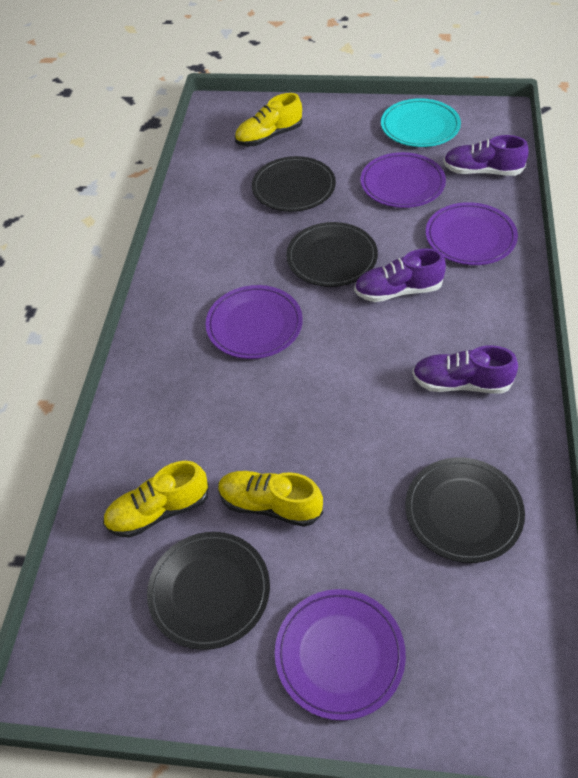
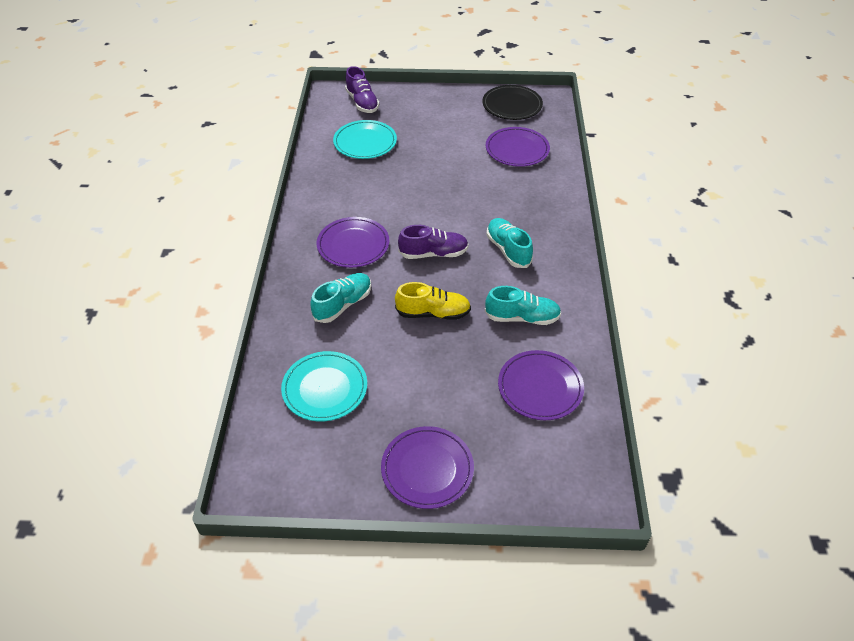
black plate: [147,532,270,650] [252,156,336,212] [286,222,378,287] [405,457,525,563] = 4 -> [482,85,543,120] = 1
purple shoe: [354,248,446,302] [412,345,518,394] [443,135,529,176] = 3 -> [345,66,379,113] [398,225,469,259] = 2
turquoise plate: [381,98,461,147] = 1 -> [281,351,367,421] [333,120,397,159] = 2
turquoise shoe: none = 0 -> [310,273,371,323] [485,286,561,325] [486,218,533,268] = 3
yellow shoe: [103,461,209,538] [218,471,323,527] [235,93,302,146] = 3 -> [395,282,471,320] = 1

